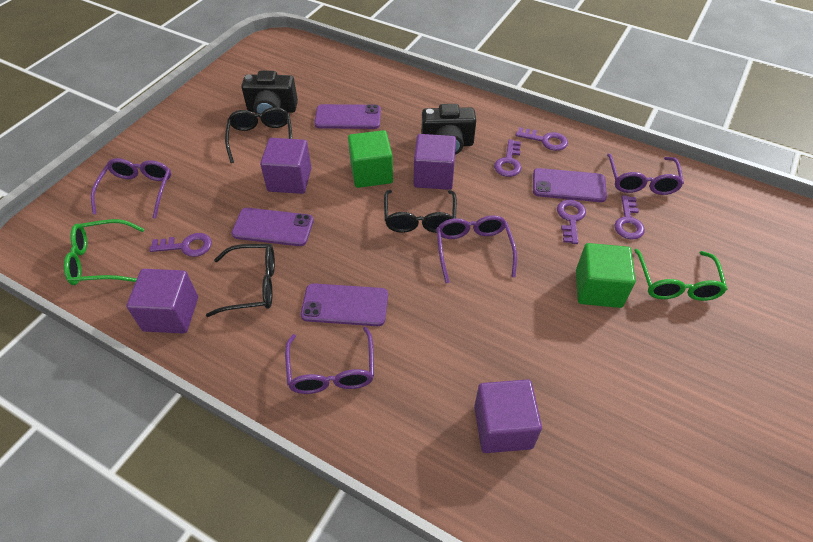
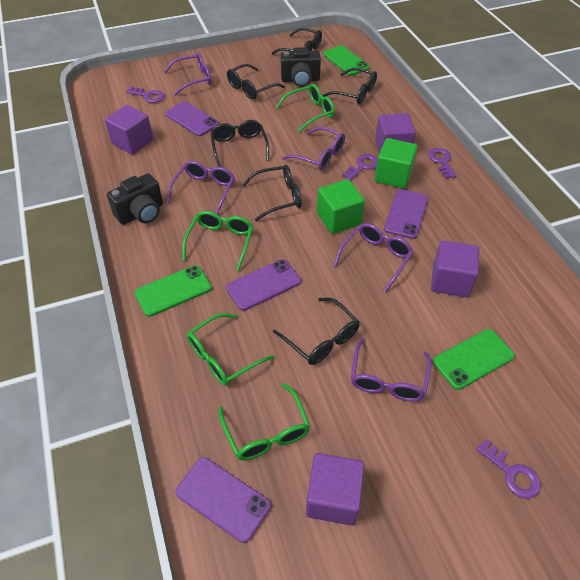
black glasses: [206,244,275,317] [225,107,292,163] [384,190,457,233] = 3 -> [210,120,269,167] [227,64,285,100] [242,165,302,221] [272,28,322,55] [273,297,360,365] [322,68,377,104] = 6
green glasses: [64,219,144,285] [634,249,728,301] = 2 -> [182,211,253,271] [187,313,274,386] [219,383,310,461] [276,84,335,132] = 4
green phone: none = 0 -> [135,265,212,317] [323,45,369,76] [433,329,515,390] = 3
purple glasses: [91,158,171,219] [285,327,374,394] [436,215,517,283] [607,154,684,195] = 4 -> [164,52,211,96] [167,161,235,215] [282,127,345,171] [334,223,413,292] [351,338,431,402] = 5
purple key: [149,233,212,257] [494,139,521,177] [516,127,568,151] [557,199,586,244] [614,195,645,240] = 5 -> [126,87,165,103] [342,154,378,181] [428,148,456,179] [476,439,541,499] = 4

